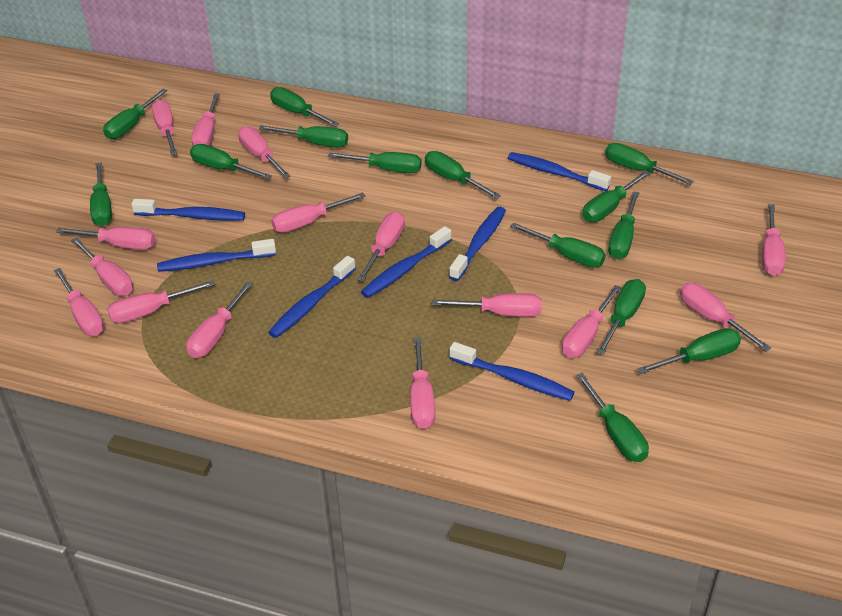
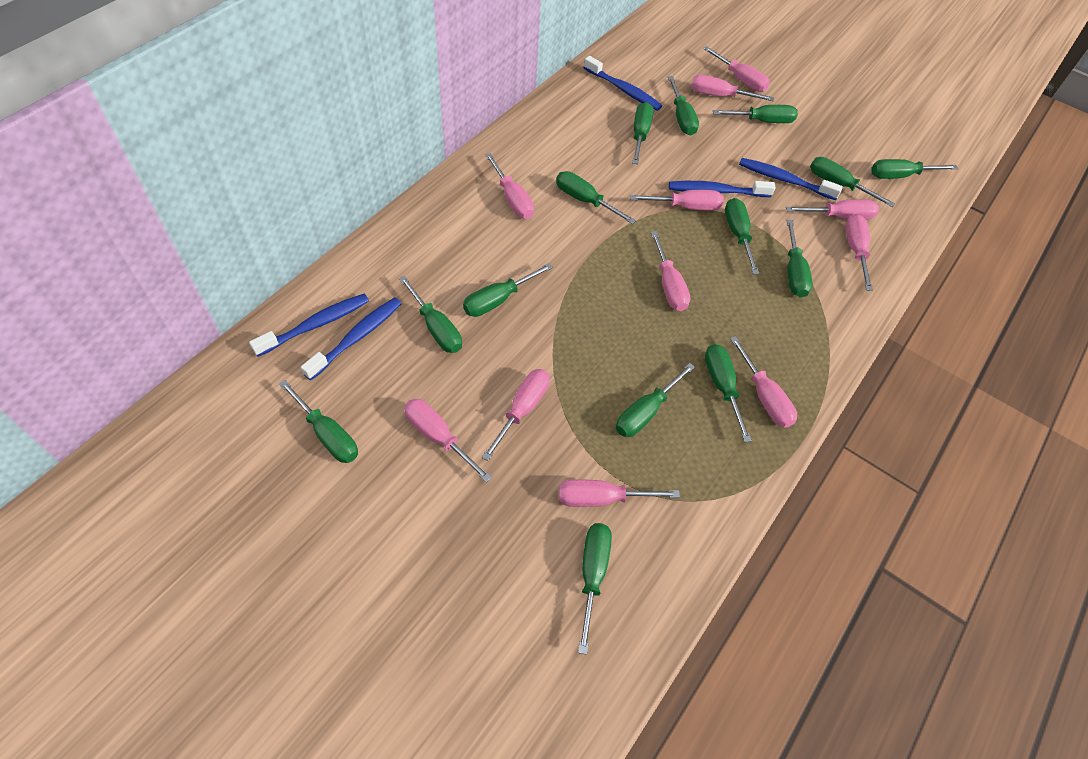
blue toothbrush: [131,199,245,221] [157,239,276,272] [268,256,356,338] [361,226,452,298] [449,207,506,281] [449,342,575,401] [508,152,611,191] = 7 -> [249,294,369,357] [301,297,402,380] [584,56,662,111] [669,181,776,197] [739,158,843,200] = 5
pink screwdriver: [54,268,104,336] [56,227,156,250] [71,237,133,296] [107,280,215,323] [152,100,177,155] [187,281,253,358] [191,94,220,146] [238,126,291,178] [271,192,366,233] [357,212,405,281] [410,338,435,429] [432,293,542,317] [562,285,622,358] [680,283,771,352] [762,204,786,276] = 15 -> [404,399,492,482] [482,369,550,461] [485,153,534,219] [558,479,680,507] [630,190,724,211] [651,231,690,311] [691,75,774,101] [703,46,770,92] [730,336,797,428] [786,199,879,220] [845,214,873,291] = 11

